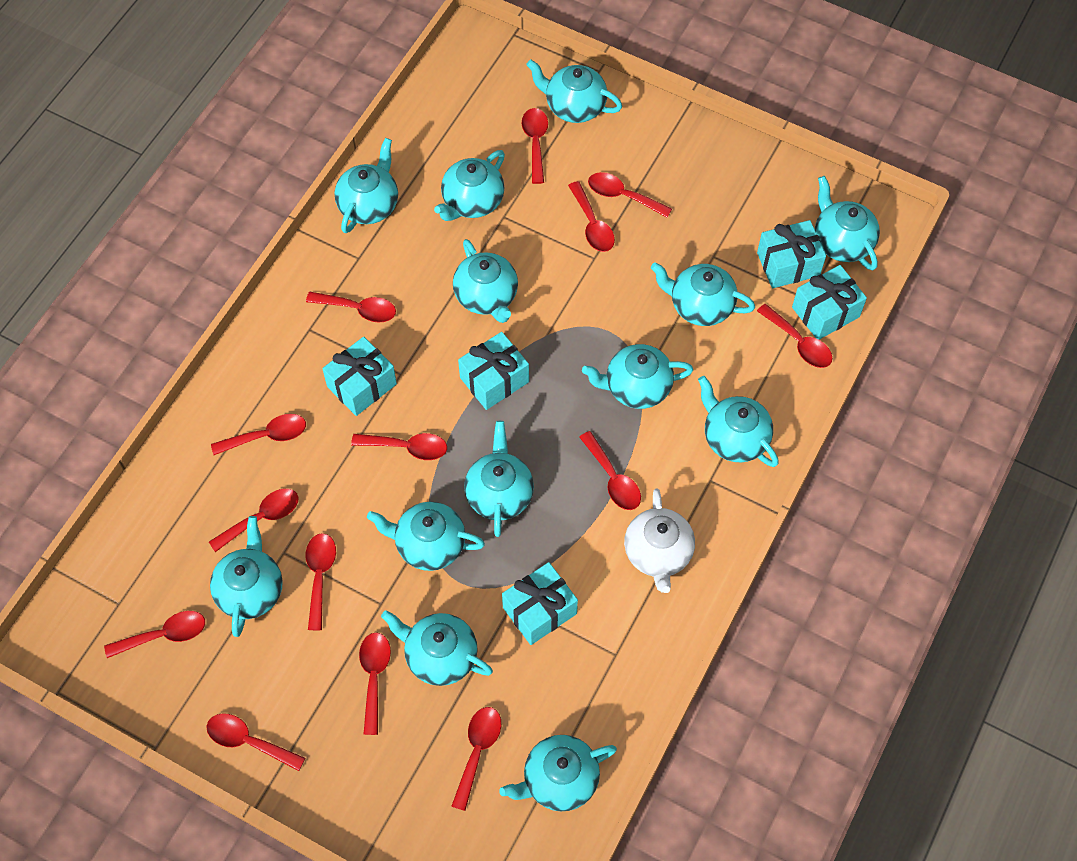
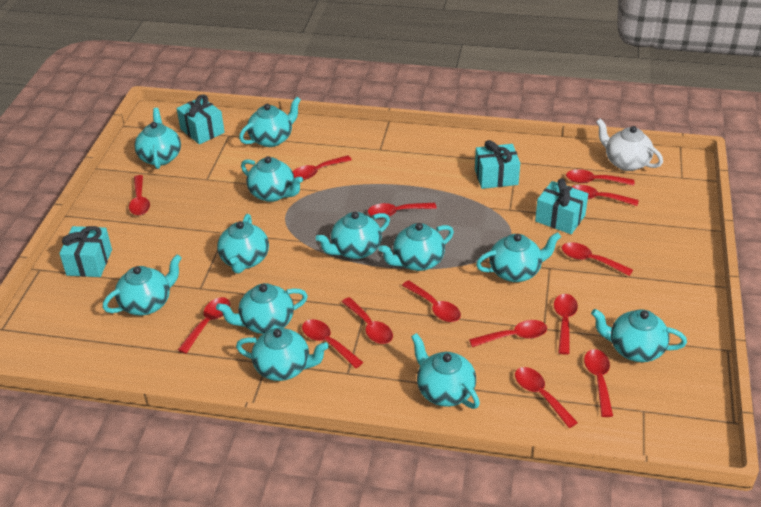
turquoise gift: [322,337,397,416] [458,332,529,410] [502,562,578,645] [757,220,826,288] [792,265,867,340] = 5 -> [59,226,112,277] [177,94,225,144] [475,140,520,189] [535,178,588,234] = 4
turquoise teapot: [210,516,283,637] [334,138,398,233] [367,502,485,571] [381,610,493,686] [434,150,505,221] [453,239,518,323] [464,421,534,537] [499,735,617,811] [526,60,622,123] [582,344,693,409] [651,262,755,326] [698,376,779,467] [815,176,880,270] = 13 -> [103,254,182,315] [134,108,181,169] [216,283,308,334] [217,214,269,273] [236,328,329,381] [239,97,301,147] [241,156,303,202] [316,212,390,259] [378,223,454,271] [411,333,480,409] [476,232,561,282] [591,309,687,362] = 12

